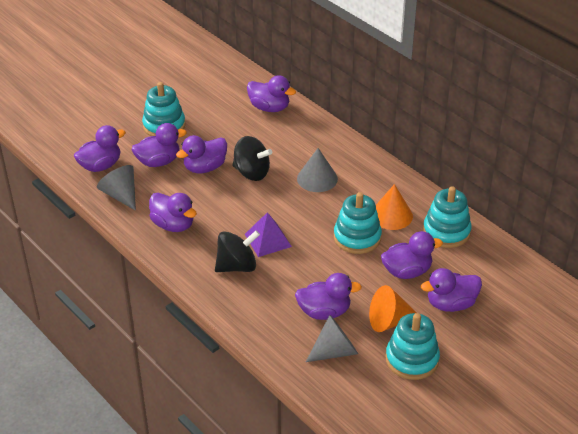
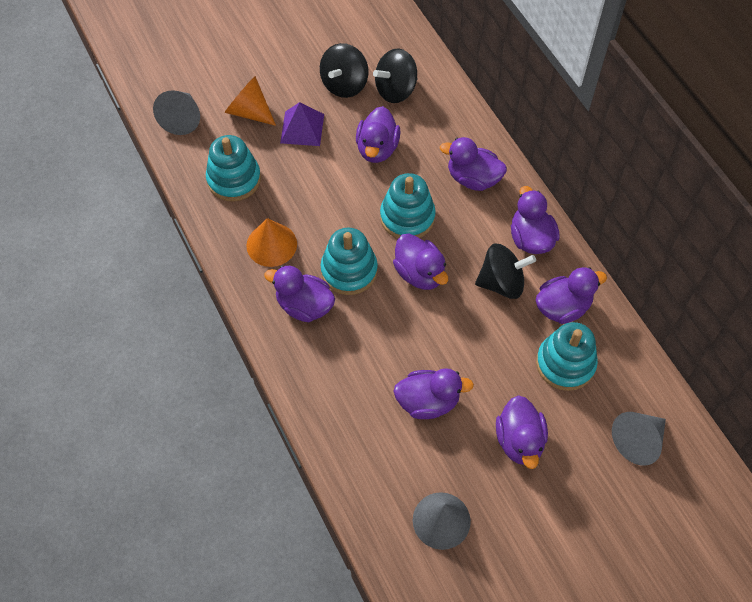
black spinning top: [215,230,260,272] [233,136,272,181] = 2 -> [320,43,368,98] [373,48,418,103] [475,243,536,299] = 3

